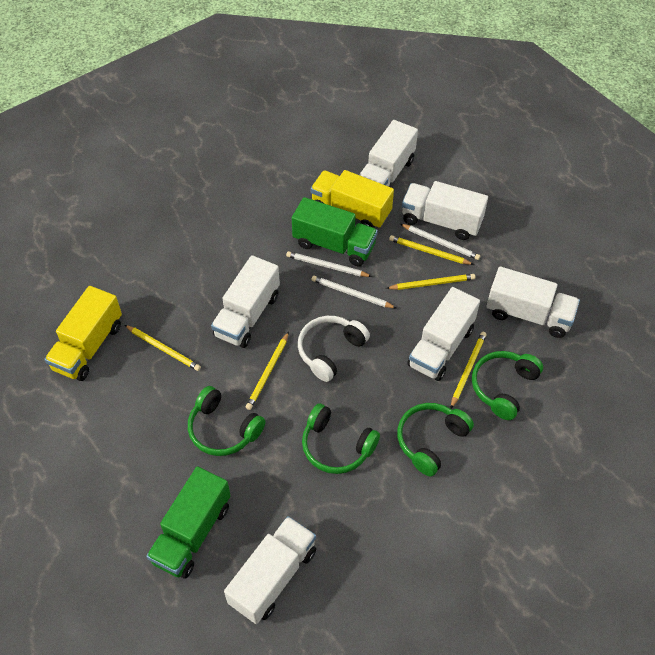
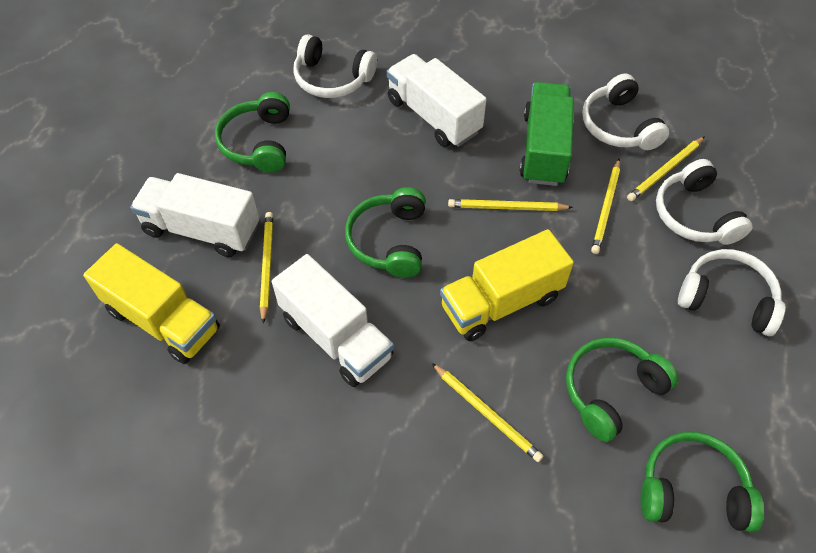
green truck: [146,466,231,579] [292,197,378,266] = 2 -> [519,82,574,186] = 1
white headphones: [298,316,370,382] = 1 -> [293,34,377,98] [582,74,669,150] [656,159,752,245] [678,249,785,336] = 4
white pencil: [286,251,372,277] [311,276,396,308] [400,224,481,260] = 3 -> none = 0
white truck: [211,255,280,348] [224,516,316,624] [359,120,418,187] [402,181,488,240] [407,287,480,381] [486,267,580,338] = 6 -> [130,173,259,257] [272,254,394,387] [387,54,487,147] = 3

